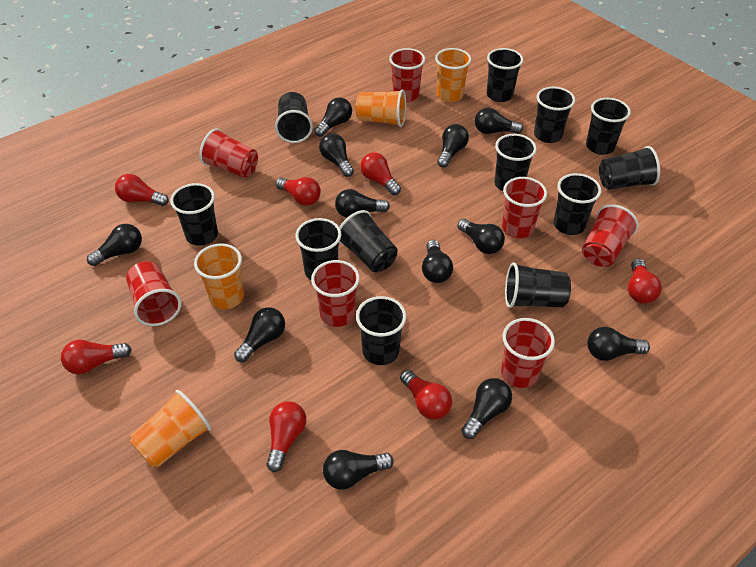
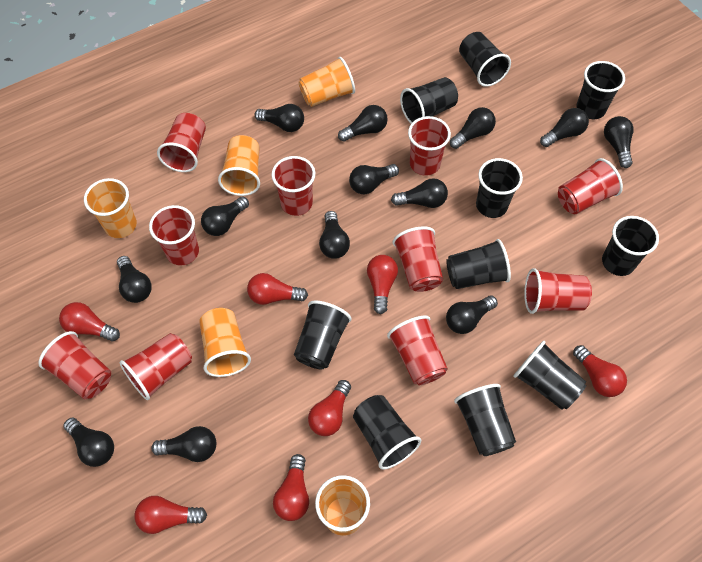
black cup: [170,183,218,246] [275,92,313,143] [295,218,341,280] [339,210,398,272] [356,296,406,365] [487,48,523,102] [494,134,537,191] [505,262,571,308] [534,87,575,143] [553,173,601,235] [586,98,631,155] [599,146,660,190] = 12 -> [294,301,352,369] [353,395,421,470] [400,77,458,124] [446,239,511,289] [454,384,516,456] [459,32,511,87] [476,158,523,218] [513,341,586,410] [576,61,625,119] [602,216,659,276] = 10
black light bulb: [87,224,142,266] [234,307,285,362] [314,97,352,137] [319,133,354,177] [323,450,394,490] [335,189,390,218] [422,240,453,283] [437,124,469,167] [457,219,505,254] [461,378,512,439] [475,108,523,134] [587,327,650,361] = 12 -> [64,418,114,467] [117,256,151,303] [151,426,216,462] [201,196,249,236] [254,104,304,132] [319,211,350,259] [338,105,388,142] [349,164,399,194] [391,178,448,208] [446,295,498,334] [450,107,496,149] [540,108,589,147] [604,116,634,168] = 13
orange cup: [130,390,211,468] [194,243,244,310] [356,89,406,127] [435,48,471,102] = 4 -> [84,178,137,238] [199,308,251,377] [218,135,260,196] [299,57,355,107] [315,475,370,536] = 5
red cup: [126,261,181,326] [199,128,258,178] [311,260,360,327] [389,48,425,102] [501,318,555,388] [502,177,547,239] [582,204,639,267] = 7 -> [38,331,111,399] [120,333,192,400] [149,205,199,266] [157,113,206,172] [271,156,315,216] [387,315,448,385] [393,226,443,292] [408,116,451,176] [524,268,592,314] [558,158,623,214] = 10

